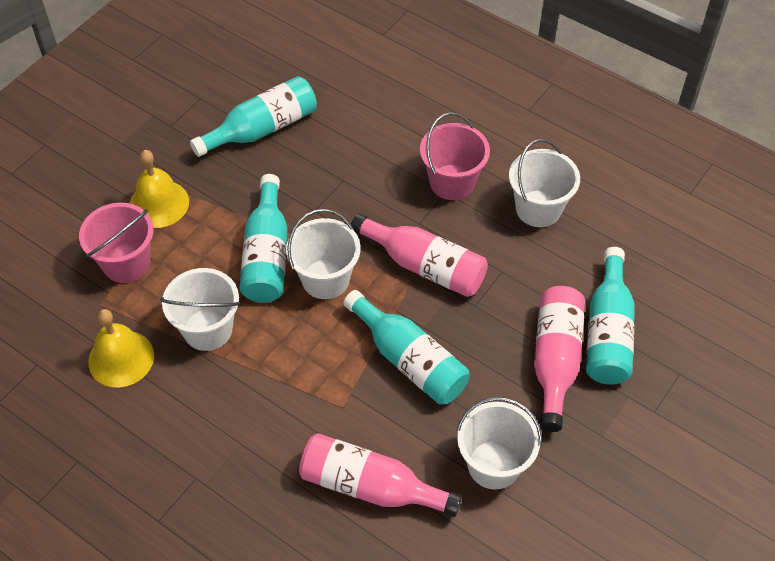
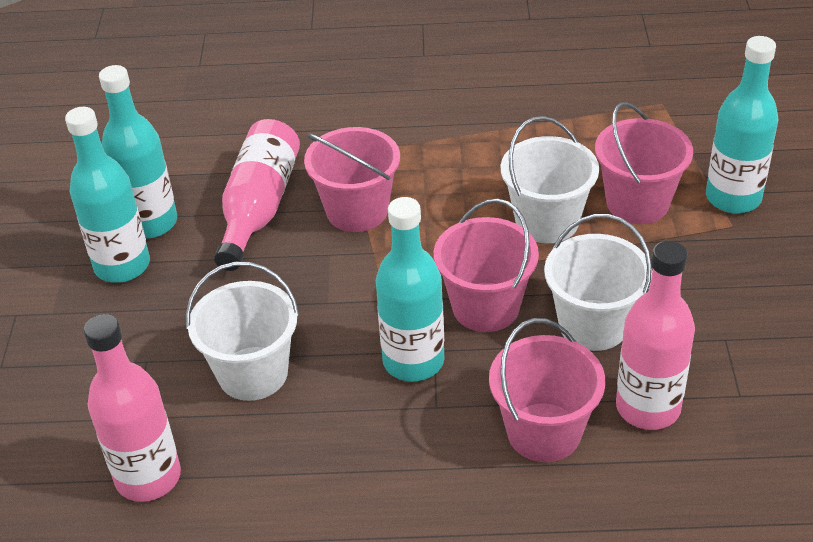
pink bucket: [79,203,154,283] [420,112,490,200] = 2 -> [304,127,400,232] [434,198,539,332] [489,318,605,462] [595,102,693,224] = 4
white bucket: [160,268,240,351] [286,209,361,299] [456,397,542,489] [509,139,580,227] = 4 -> [186,262,299,401] [501,116,599,243] [544,214,652,351] = 3
yellow bell: [88,309,154,388] [130,150,189,228] = 2 -> none = 0

